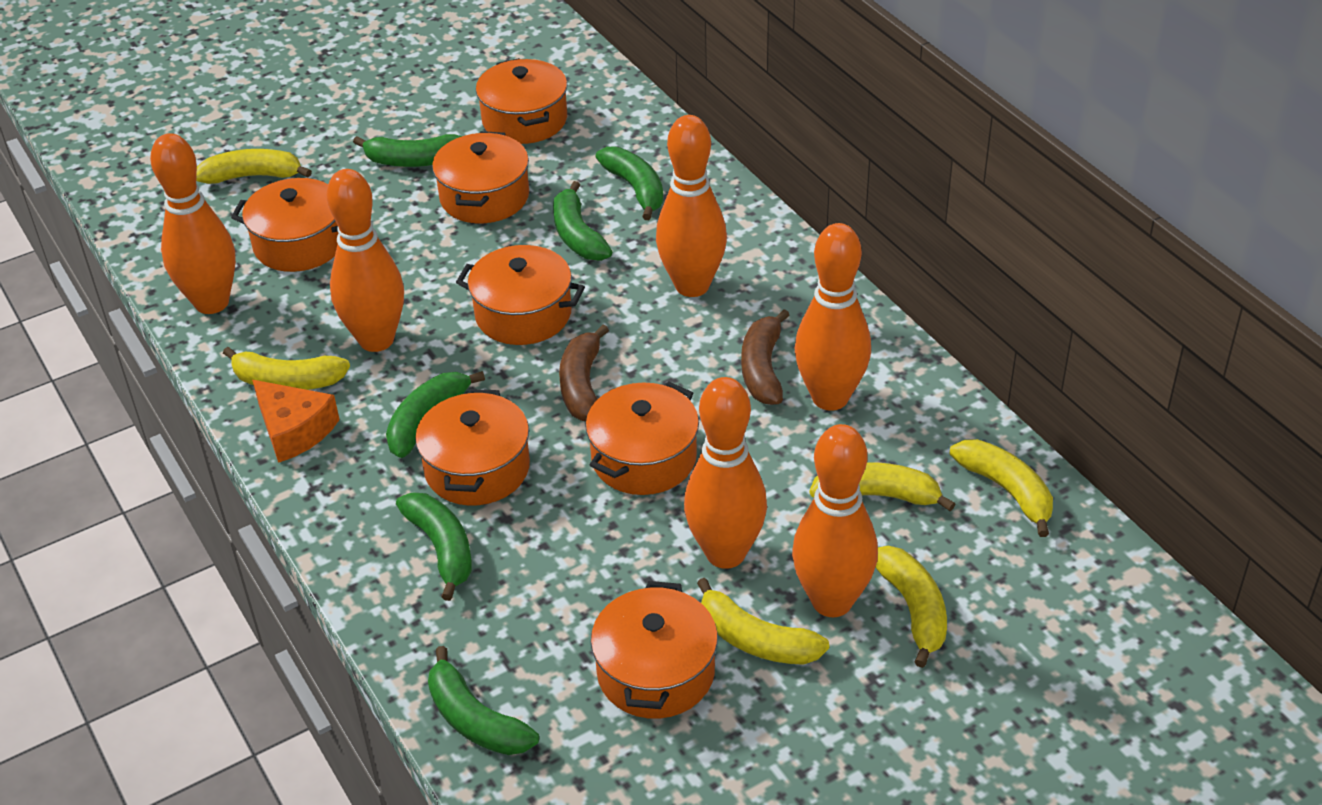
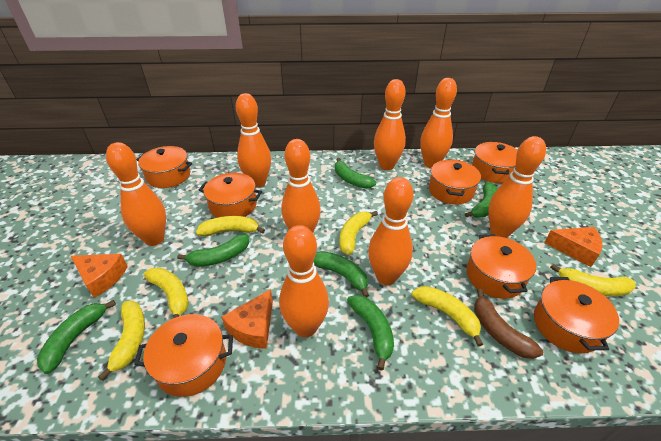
brown banana: [559,325,609,421] [741,309,790,405] = 2 -> [474,289,543,359] = 1
orange bowling pin: [150,133,236,314] [326,169,404,352] [656,115,727,297] [684,377,767,569] [792,424,878,617] [795,223,871,411] = 6 -> [106,142,166,246] [236,93,271,188] [279,225,329,338] [281,139,321,233] [368,177,414,285] [374,79,406,170] [420,78,457,168] [488,136,546,238] = 8
orange cheese: [252,380,340,463] = 1 -> [71,254,128,298] [222,289,273,349] [544,227,603,267] = 3

